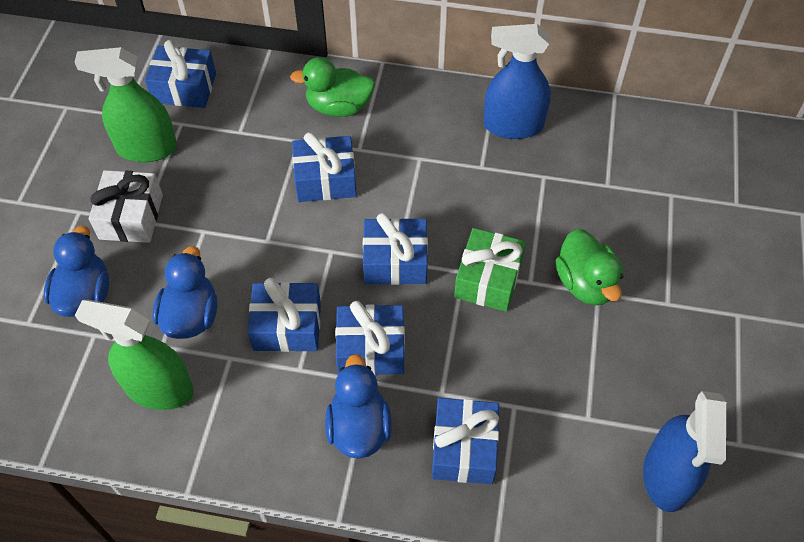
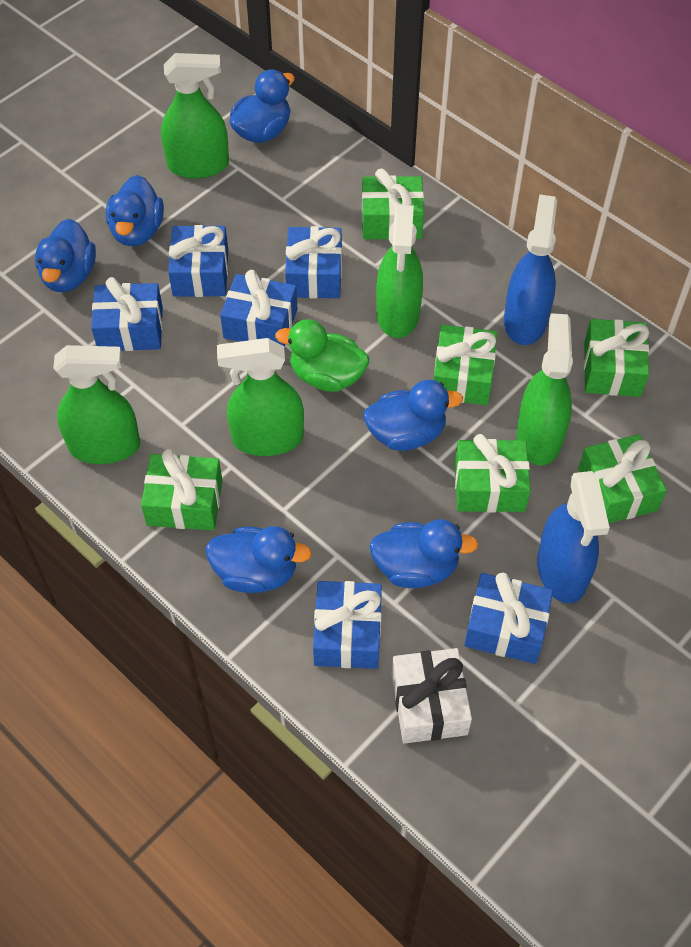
blue duck: [44,226,109,317] [153,246,217,339] [325,354,392,459] = 3 -> [35,219,96,292] [106,175,164,246] [206,526,312,593] [229,69,295,143] [363,380,463,451] [370,519,478,588] = 6
green duck: [290,57,375,117] [556,229,623,306] = 2 -> [275,319,369,392] = 1
green gift: [454,228,526,312] = 1 -> [141,449,222,530] [362,169,424,239] [434,325,497,405] [455,434,531,512] [578,435,667,523] [584,319,649,397] = 6
green spray bottle: [75,47,177,162] [75,299,194,410] = 2 -> [53,345,140,464] [161,53,229,179] [217,338,304,456] [376,205,423,338] [516,313,573,465] = 5

